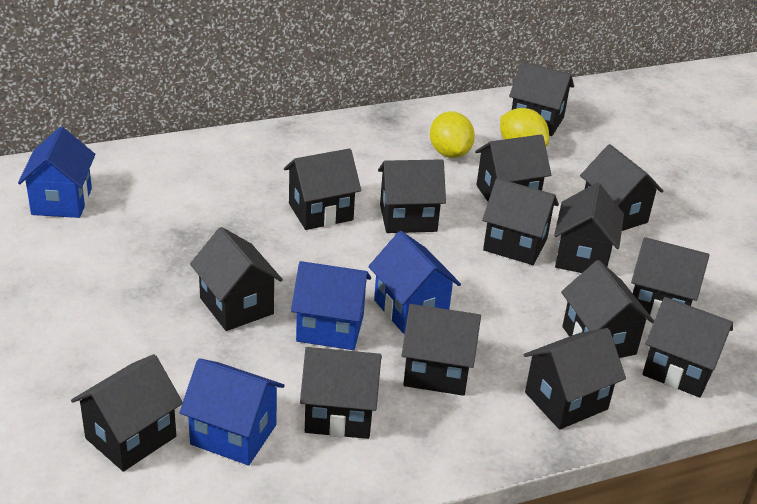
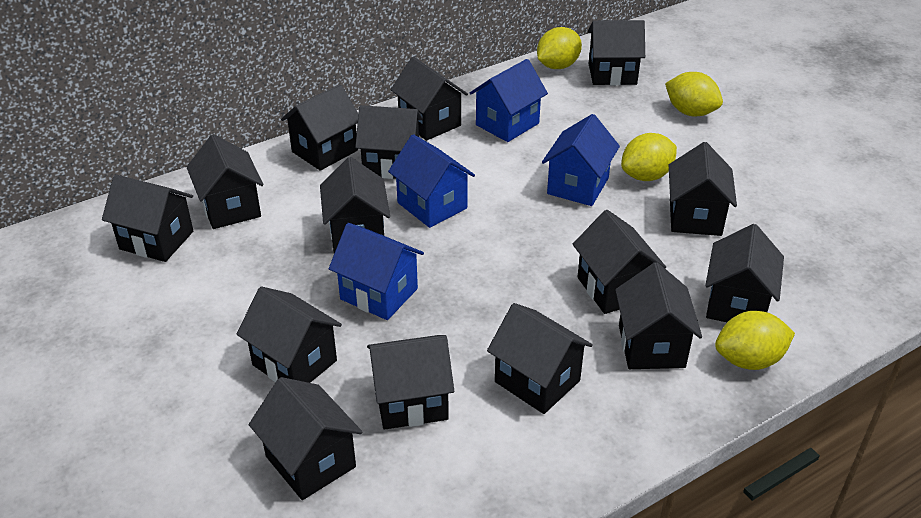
yellow lemon: [430,111,475,158] [500,108,549,146] = 2 -> [537,27,582,69] [621,133,677,181] [665,72,723,116] [715,311,795,370] = 4

